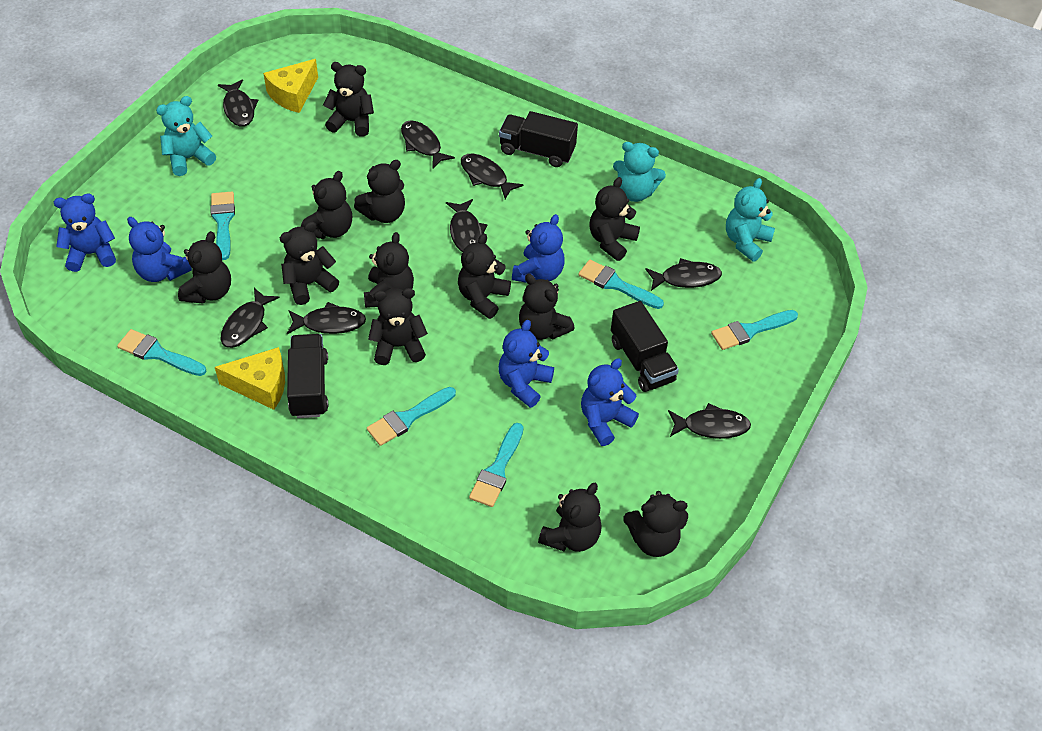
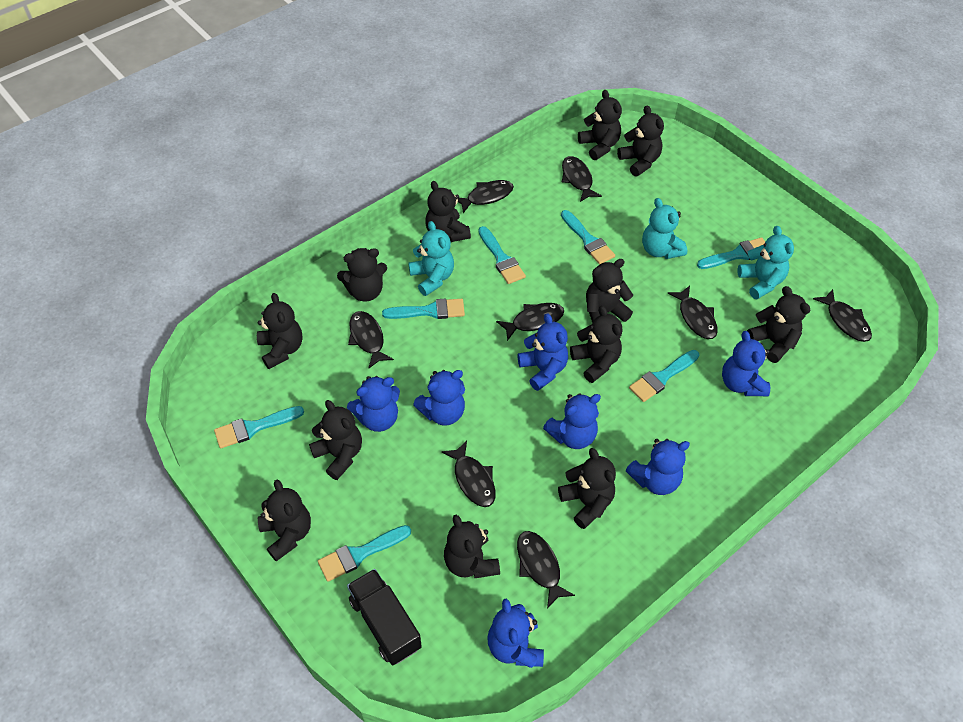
black truck: [287,334,328,418] [499,111,578,167] [611,301,679,392] = 3 -> [347,569,422,665] = 1
blue teddy bear: [54,194,116,272] [127,217,192,282] [498,320,554,408] [512,214,565,283] [581,358,639,446] = 5 -> [347,376,400,432] [413,370,465,426] [487,599,544,668] [518,313,568,391] [543,393,601,449] [626,439,690,495] [722,331,770,396] = 7
turquoise brush: [117,329,206,376] [210,192,235,260] [367,387,456,446] [469,423,524,507] [578,260,664,309] [711,310,798,350] = 6 -> [214,406,304,448] [318,525,411,581] [382,299,465,319] [478,226,526,284] [561,210,615,264] [629,350,699,402] [697,237,765,269] = 7
yellow cheese: [215,347,285,410] [263,59,318,113] = 2 -> none = 0

